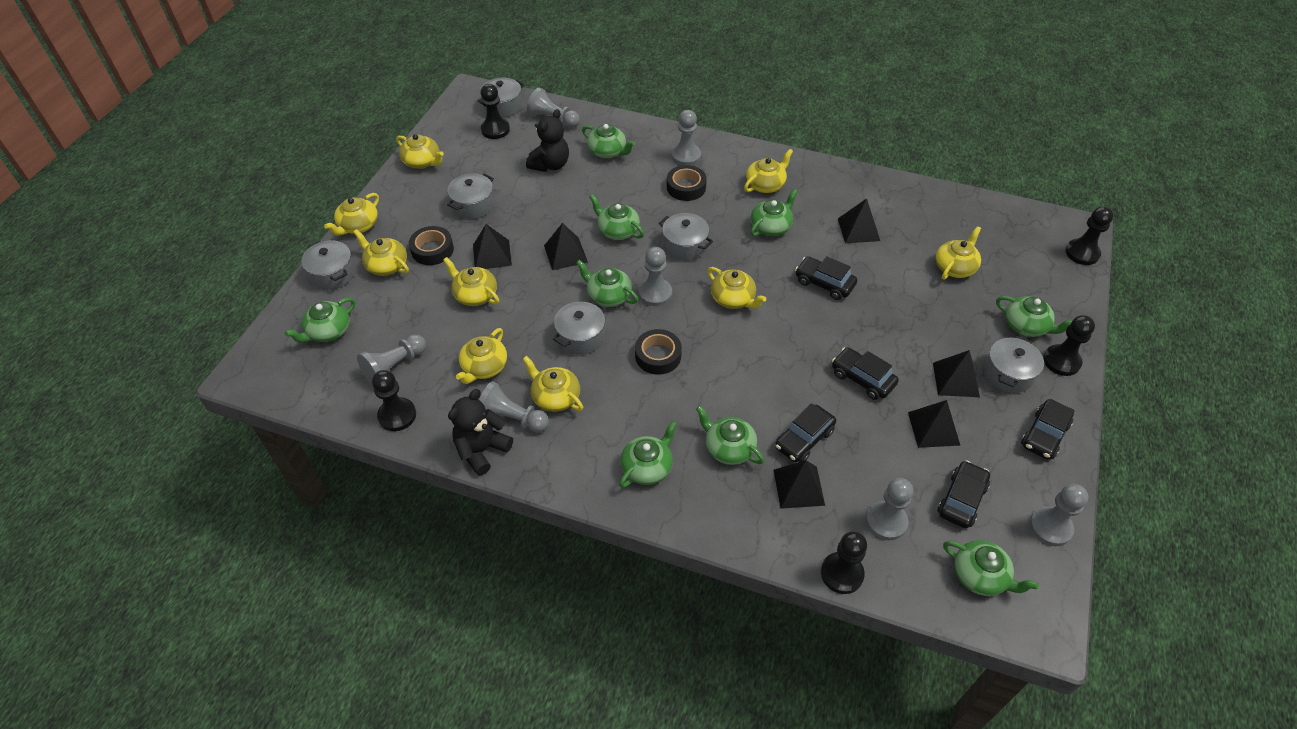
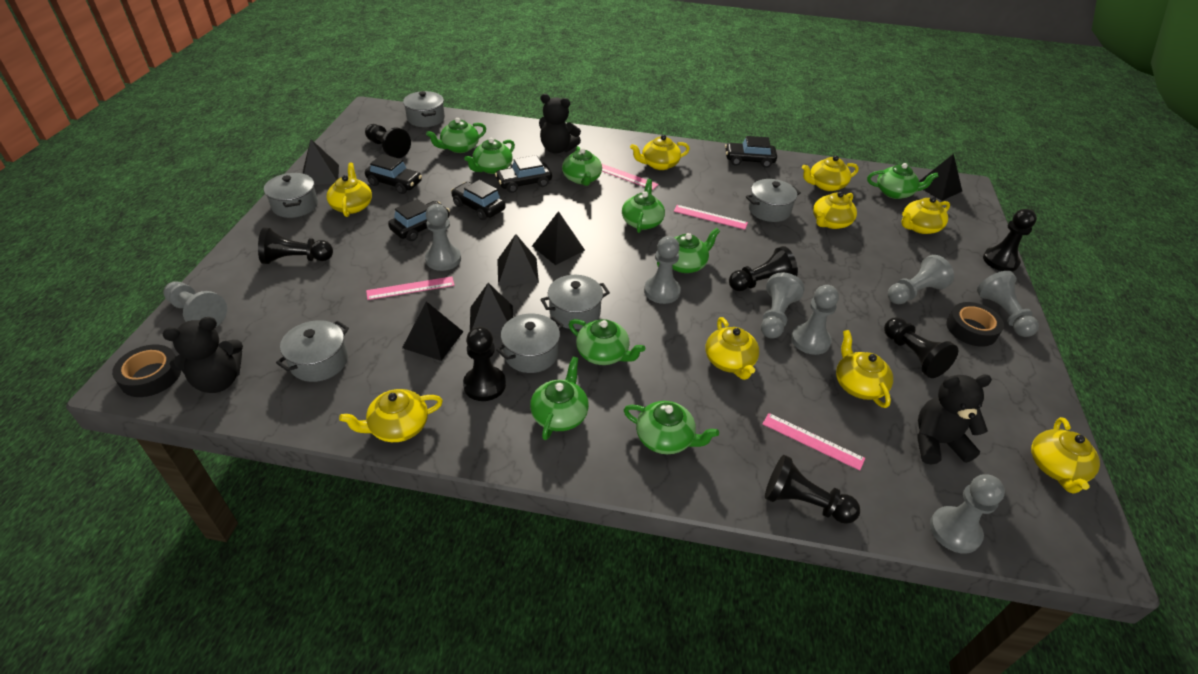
black pawn: [372,370,416,431] [480,84,510,139] [821,531,867,594] [1043,315,1095,376] [1065,206,1114,265] = 5 -> [258,227,333,264] [365,124,411,158] [463,327,506,401] [729,246,798,291] [765,455,860,524] [884,317,958,378] [983,209,1037,272] = 7
black tape: [409,226,454,265] [635,329,682,375] [667,165,707,201] = 3 -> [112,345,181,397] [946,302,1004,347] = 2
black teddy bear: [448,389,513,476] [526,109,569,172] = 2 -> [163,317,243,393] [539,94,581,154] [917,375,992,464] = 3
grey pawn: [357,334,426,384] [479,381,549,432] [527,88,580,128] [639,247,672,306] [672,110,701,165] [866,478,913,540] [1029,484,1088,546] = 7 -> [163,281,227,328] [425,204,461,271] [644,236,681,304] [761,272,805,339] [791,285,839,355] [887,255,954,304] [930,474,1005,554] [977,271,1039,337] = 8
pink ruler: none = 0 -> [366,276,455,300] [601,163,659,190] [674,205,748,230] [763,413,865,471] = 4

